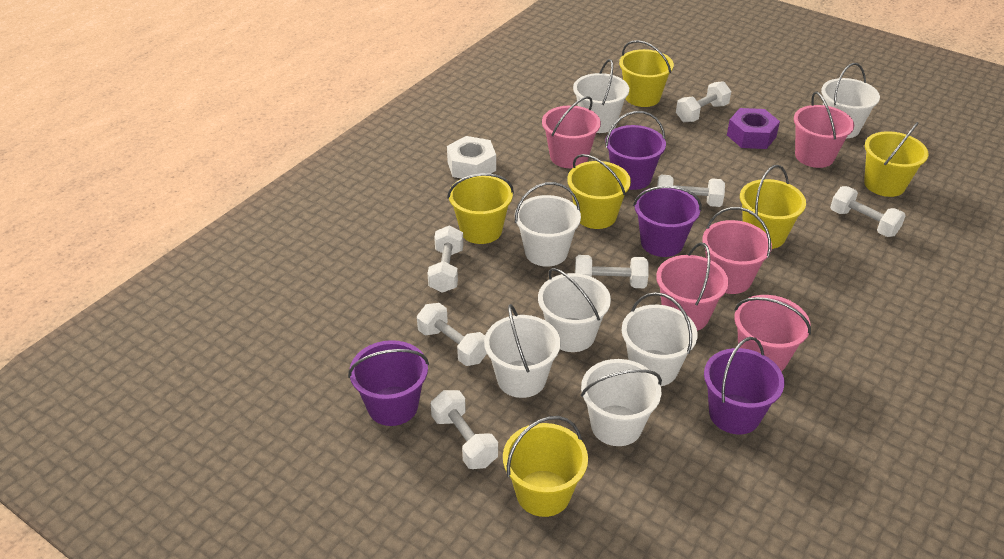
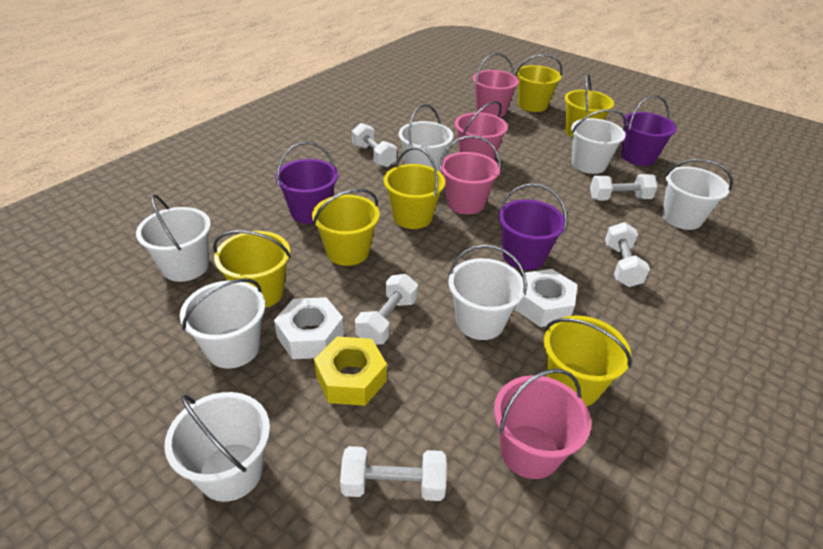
pink bucket: [542,96,601,168] [656,243,728,331] [702,207,772,294] [734,295,811,372] [794,91,854,168] = 5 -> [439,135,501,214] [455,101,508,160] [473,53,519,117] [494,369,591,479] = 4
purple bucket: [348,340,429,426] [605,111,666,190] [633,186,702,257] [704,337,784,434] = 4 -> [276,142,338,224] [499,183,567,270] [621,95,677,166] = 3
purple nut: [727,108,780,149] = 1 -> none = 0
white dumbbell: [417,303,487,366] [427,226,464,293] [431,390,498,469] [575,255,648,288] [657,175,725,207] [676,81,731,122] [830,186,906,237] = 7 -> [340,446,447,501] [352,123,397,167] [355,274,418,345] [590,174,658,201] [605,222,650,287] = 5
white nut: [447,136,496,179] = 1 -> [274,297,344,359] [515,269,577,327] = 2
yellow nut: none = 0 -> [314,336,387,406] = 1

